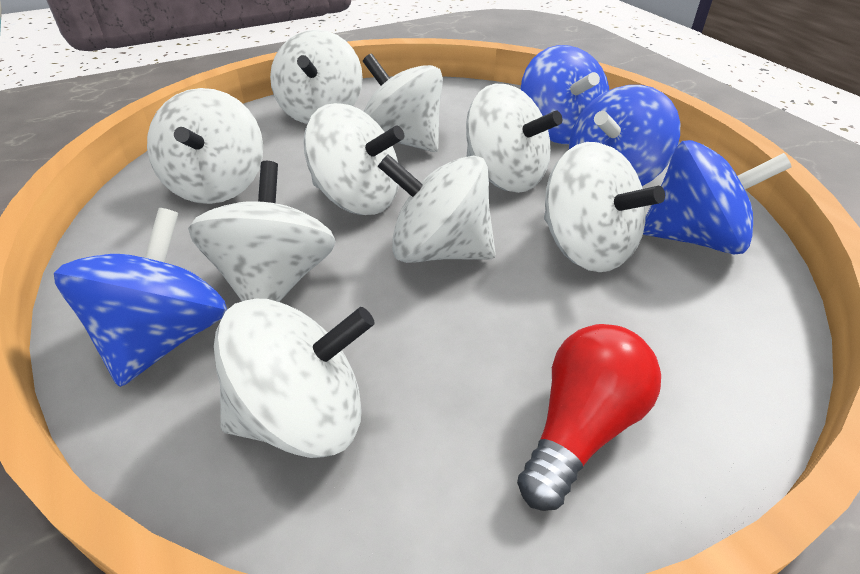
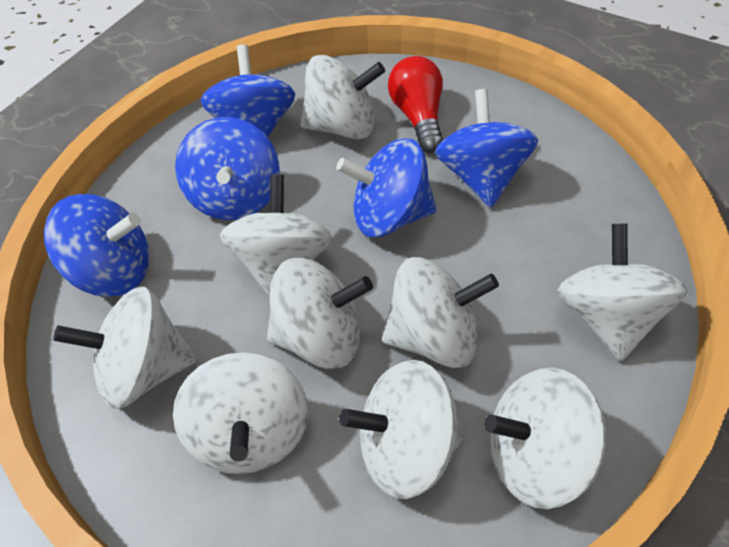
blue spinning top: [54,208,227,387] [520,45,609,144] [569,85,680,186] [643,140,792,254] = 4 -> [44,194,149,297] [175,117,280,220] [201,44,296,137] [336,138,436,237] [435,89,538,208] = 5

